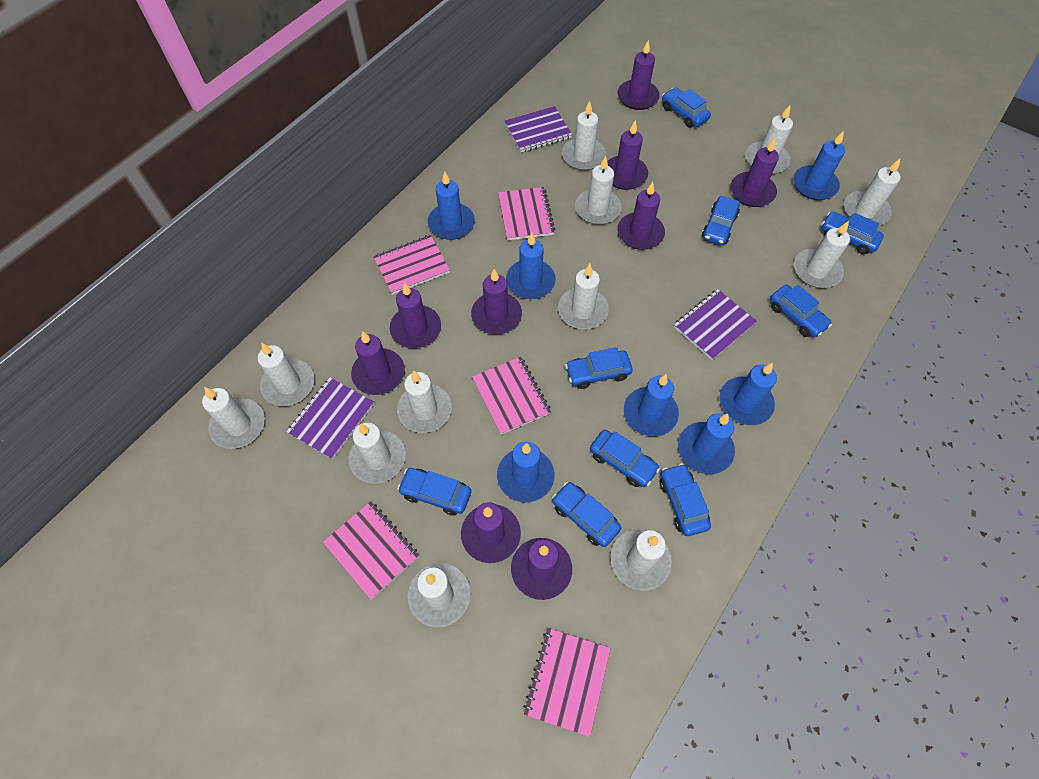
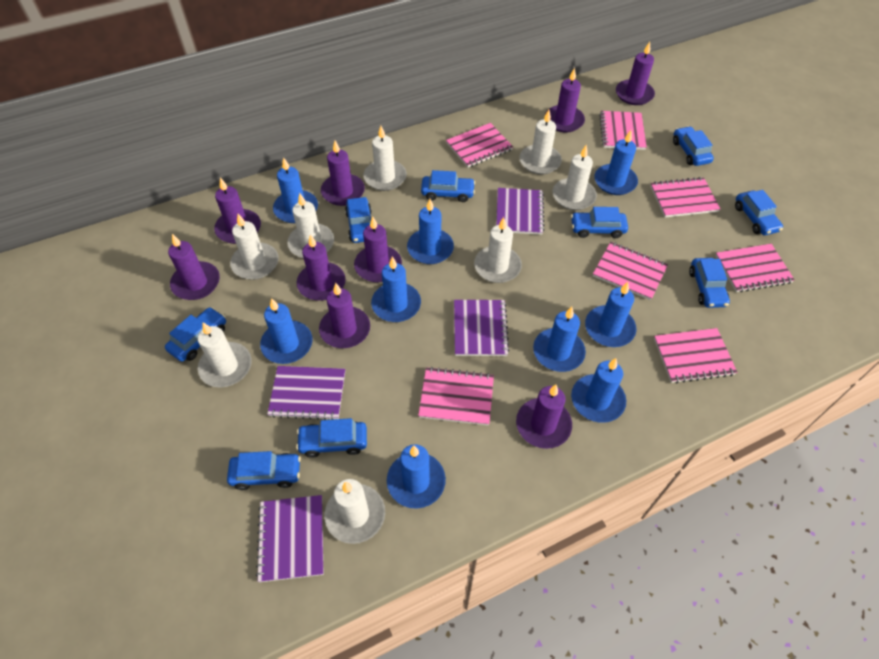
blue candle: [428,172,475,240] [497,441,555,502] [506,233,556,299] [624,374,679,436] [678,413,735,474] [720,363,777,425] [793,131,845,200] = 7 -> [260,298,312,364] [273,157,318,223] [371,256,421,322] [387,444,446,508] [407,199,454,264] [533,307,586,372] [571,358,626,423] [585,282,636,347] [594,130,638,195] = 9
pink notebook: [323,501,419,600] [373,235,450,295] [472,357,551,435] [498,187,555,241] [523,628,611,737] = 5 -> [418,367,494,426] [446,123,513,168] [593,242,668,300] [599,111,647,150] [650,177,720,218] [654,328,737,383] [715,244,795,292] = 7
purple notebook: [286,377,374,459] [504,106,572,153] [674,289,757,360] = 3 -> [256,495,323,582] [267,366,345,420] [454,300,509,356] [496,188,544,235] = 4
white candle: [202,387,265,449] [258,343,314,406] [349,423,406,484] [397,371,452,433] [408,563,470,628] [558,264,609,329] [562,101,606,171] [575,156,622,225] [610,529,672,591] [745,105,793,174] [794,221,850,288] [844,158,901,226] = 12 -> [198,322,252,388] [230,214,279,280] [287,193,334,258] [325,479,385,544] [364,126,407,191] [474,217,522,283] [519,110,562,175] [553,145,597,210] = 8

